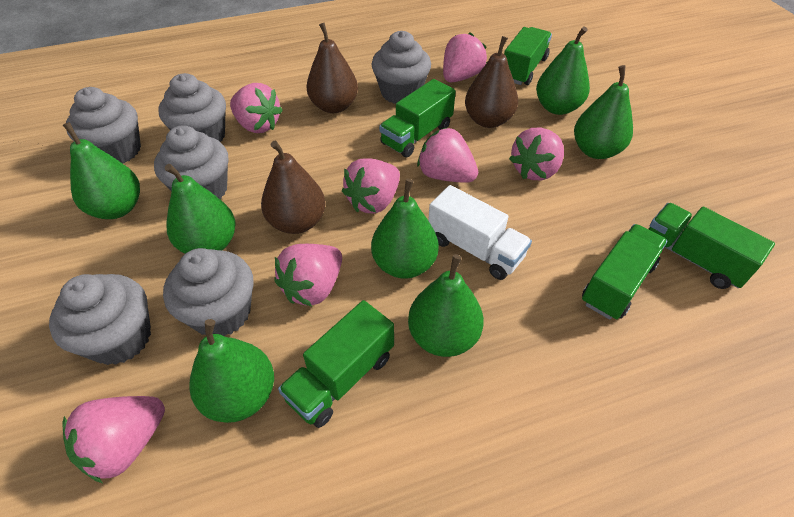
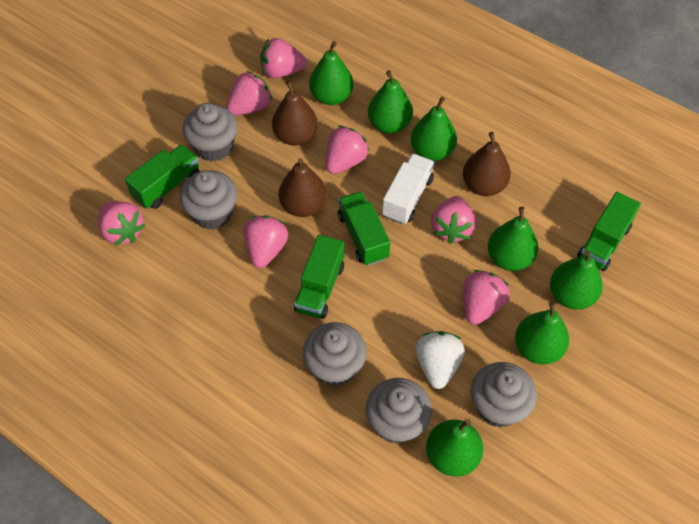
green truck: [278,300,394,428] [379,79,456,157] [504,27,552,85] [582,224,667,320] [648,203,775,289] = 5 -> [125,145,200,209] [294,235,344,319] [338,191,390,266] [577,192,641,271] = 4
grey cupcake: [49,274,151,365] [66,87,141,164] [154,125,228,199] [159,73,226,142] [163,248,254,336] [372,31,431,104] = 6 -> [179,170,237,229] [183,103,238,162] [303,322,367,386] [366,378,432,444] [471,362,537,428] = 5
white strawberry: none = 0 -> [415,331,465,389] = 1

